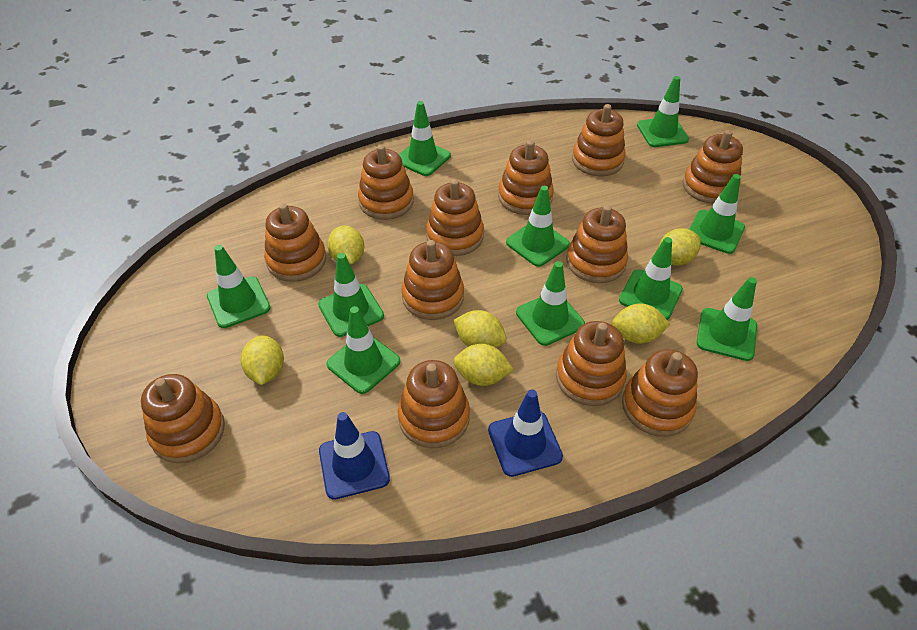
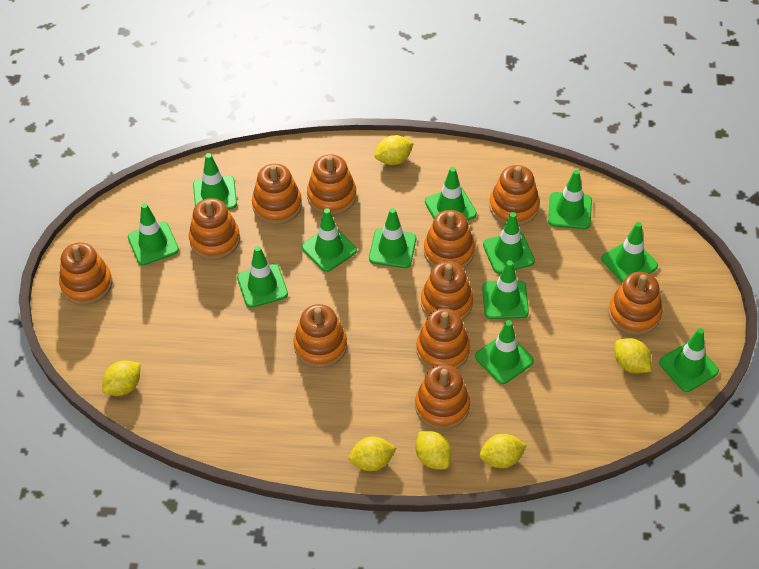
blue traffic cone: [319,412,390,500] [488,389,563,477] = 2 -> none = 0
green traffic cone: [207,245,270,328] [318,253,384,337] [327,306,401,394] [399,101,451,176] [506,186,570,267] [516,261,585,346] [619,237,683,320] [637,76,689,147] [689,174,745,254] [697,277,757,361] = 10 -> [128,203,179,265] [193,153,237,210] [237,246,288,308] [302,208,357,272] [369,208,416,268] [425,167,477,221] [475,320,534,384] [482,260,529,319] [483,212,535,274] [548,170,592,229] [602,222,658,283] [659,328,719,392] = 12
orange stacking toy: [141,374,225,463] [264,203,326,282] [358,145,414,220] [398,360,470,448] [401,240,464,320] [426,179,484,256] [498,140,554,215] [556,321,627,406] [567,205,628,283] [572,104,626,176] [622,349,698,437] [683,130,743,204] = 12 -> [59,242,112,305] [189,198,240,260] [252,164,302,224] [293,304,347,368] [307,154,356,215] [415,365,470,430] [416,308,470,369] [421,261,473,320] [424,210,475,268] [489,165,540,226] [608,272,662,335] = 11

